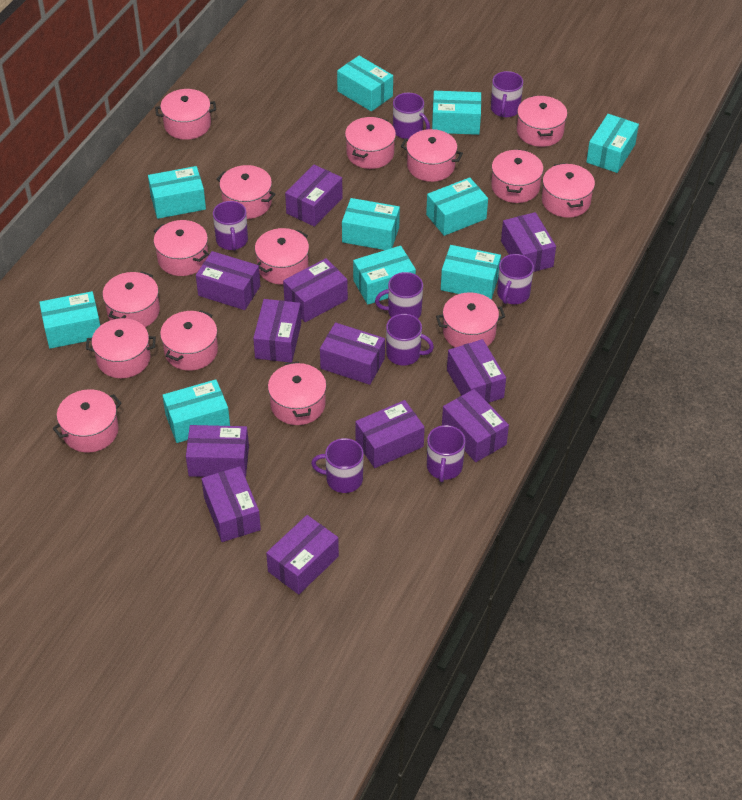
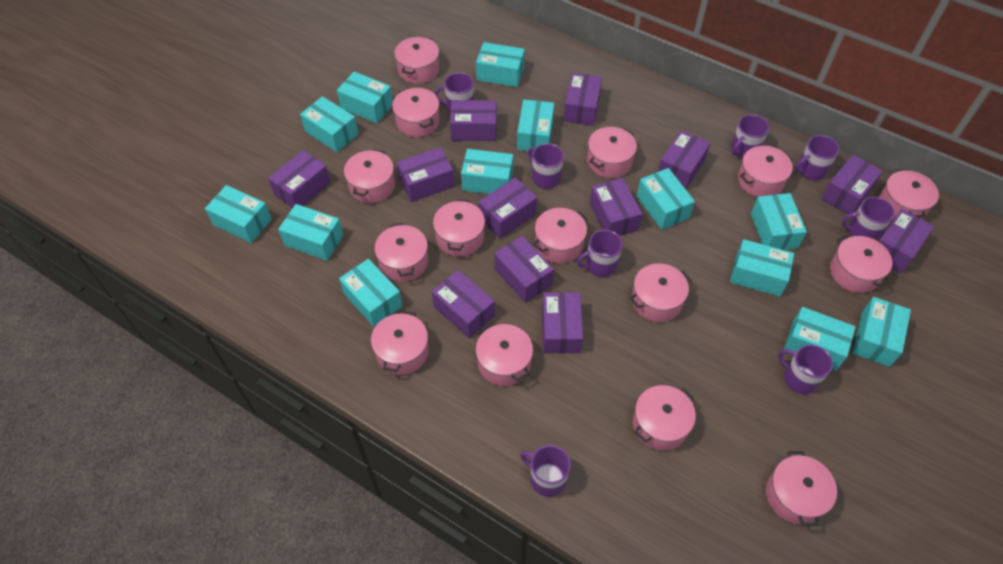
turquoise box: [39,291,100,349] [148,166,206,219] [162,379,230,443] [337,56,393,111] [342,198,400,250] [353,246,416,305] [426,177,488,236] [432,91,481,135] [441,245,501,300] [586,114,639,173] = 10 -> [205,185,272,243] [278,204,344,261] [300,96,358,152] [337,71,393,123] [339,259,403,327] [461,149,513,194] [476,42,525,87] [517,100,554,152] [637,168,695,230] [730,239,794,297] [751,193,807,250] [784,307,856,371] [852,297,911,367] = 13

